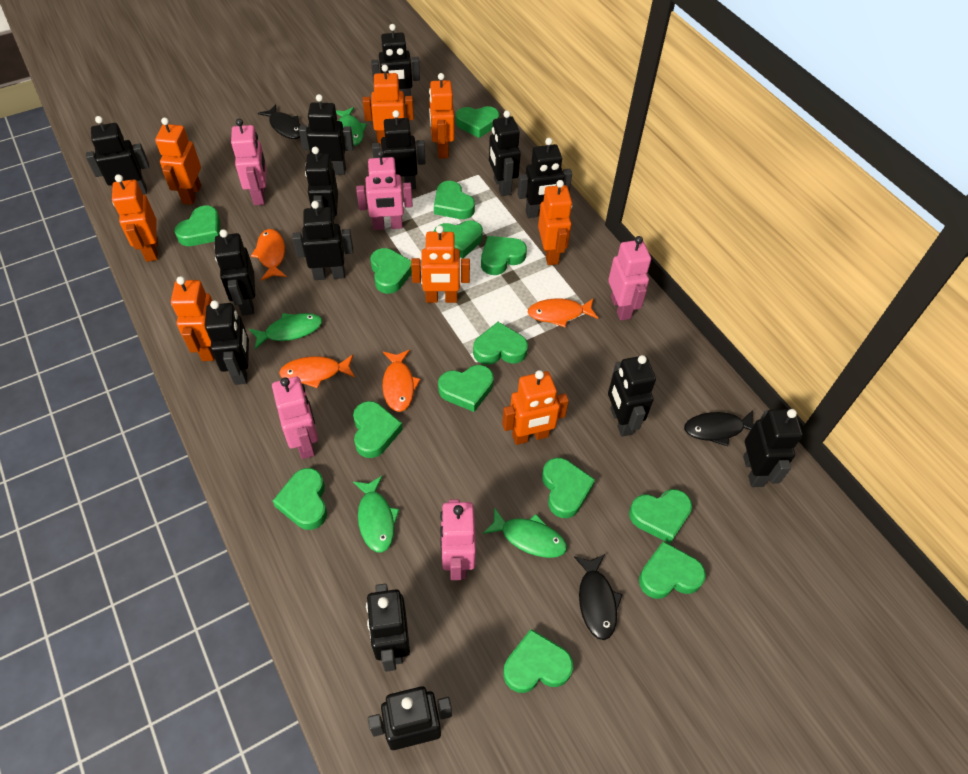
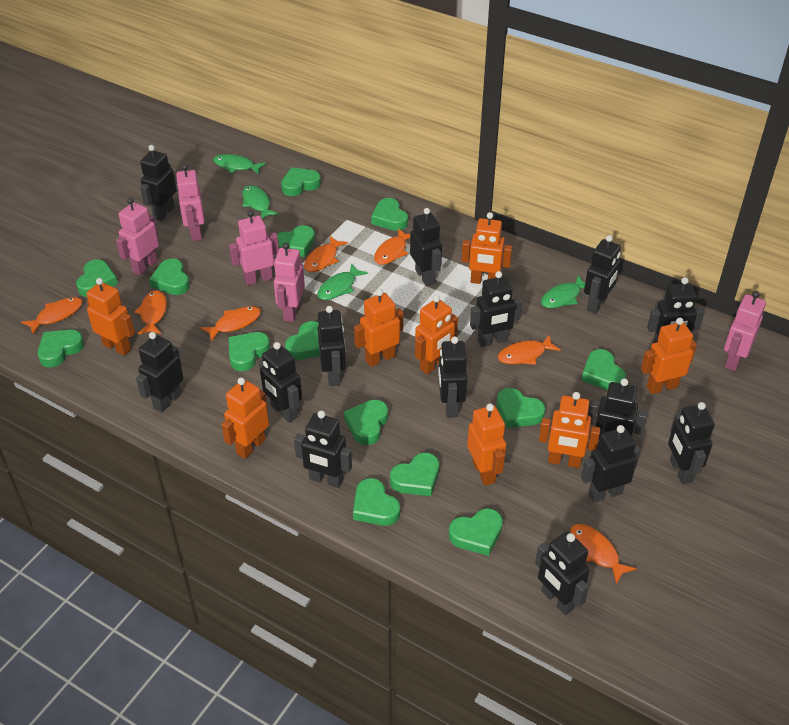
black fish: [258,104,300,139] [574,554,623,640] [684,410,754,446] = 3 -> none = 0
orange fish: [251,229,287,281] [279,355,355,388] [382,350,421,412] [528,299,598,327] = 4 -> [21,297,82,335] [134,290,167,334] [200,306,261,342] [304,236,348,273] [374,228,410,265] [498,335,561,365] [570,524,637,584] = 7

